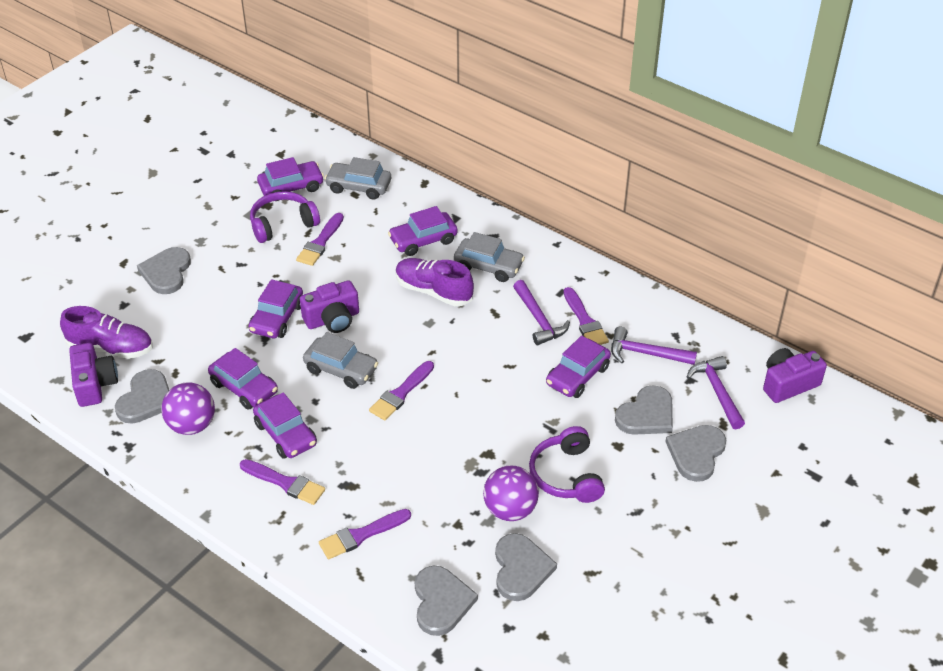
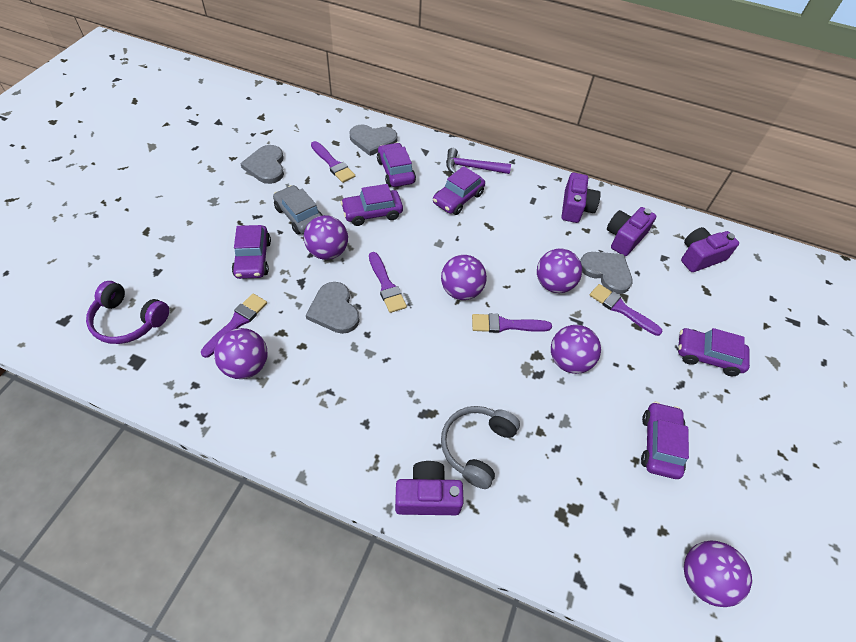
grey car: [303,332,378,389] [324,157,391,200] [454,232,525,282] = 3 -> [273,185,323,235] = 1
grey headphones: none = 0 -> [441,406,520,489] = 1
grey heart: [115,369,169,424] [137,247,191,294] [415,566,478,636] [495,533,557,601] [615,385,673,435] [665,425,726,482] = 6 -> [240,145,284,184] [306,282,360,334] [349,125,397,156] [580,252,632,294] = 4
purple ball: [161,382,215,435] [483,466,539,521] = 2 -> [214,328,268,379] [304,215,348,260] [441,255,487,300] [537,248,582,293] [551,325,601,374] [684,540,752,607] = 6
purple camera: [69,343,118,407] [300,280,359,333] [763,348,827,403] = 3 -> [395,461,464,515] [562,173,601,223] [607,207,656,256] [681,227,739,272] = 4
purple hammer: [513,280,570,345] [611,327,697,365] [687,356,745,430] = 3 -> [446,148,511,174] = 1
purple headphones: [250,191,320,243] [529,426,605,503] = 2 -> [86,281,169,344] = 1
purple shoe: [60,306,153,359] [395,258,474,306] = 2 -> none = 0

